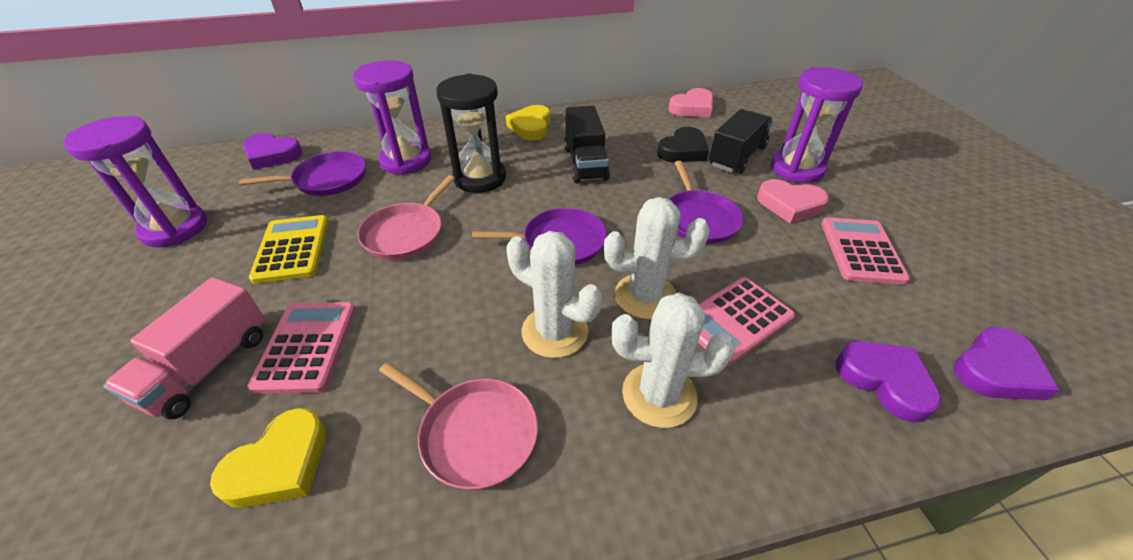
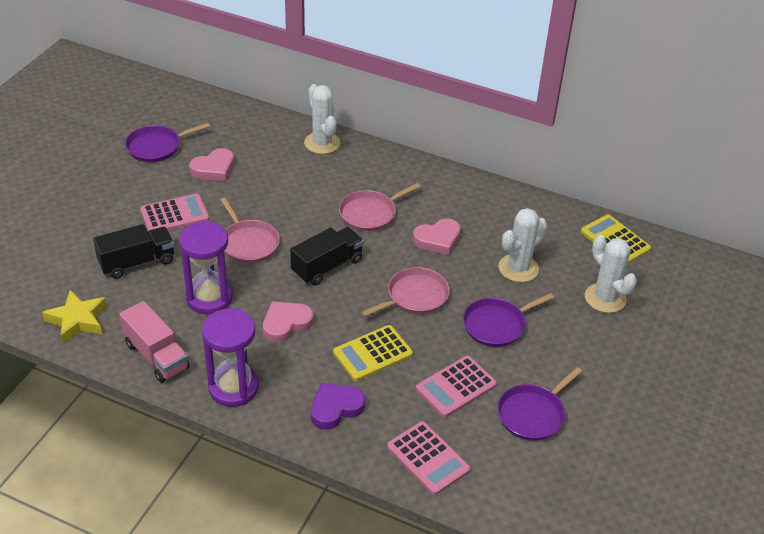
black heart: [657,127,709,163] = 1 -> none = 0
black hourglass: [436,74,506,193] = 1 -> none = 0
pink heart: [668,88,713,117] [757,179,829,224] = 2 -> [189,148,234,181] [263,301,313,343] [413,218,461,255] = 3
pink pan: [358,176,455,260] [379,362,538,490] = 2 -> [220,197,280,263] [339,183,421,231] [361,267,450,317] = 3
purple heart: [243,133,303,170] [836,341,942,422] [953,327,1059,400] = 3 -> [311,383,365,430] = 1
purple hourglass: [63,116,207,247] [353,60,431,175] [771,67,863,183] = 3 -> [179,221,233,314] [202,309,259,407] = 2
yellow calculator: [249,215,329,284] = 1 -> [333,325,413,381] [581,214,651,264] = 2
yellow heart: [210,408,326,508] [506,105,551,141] = 2 -> none = 0
yellow star: none = 0 -> [42,290,107,343] = 1

